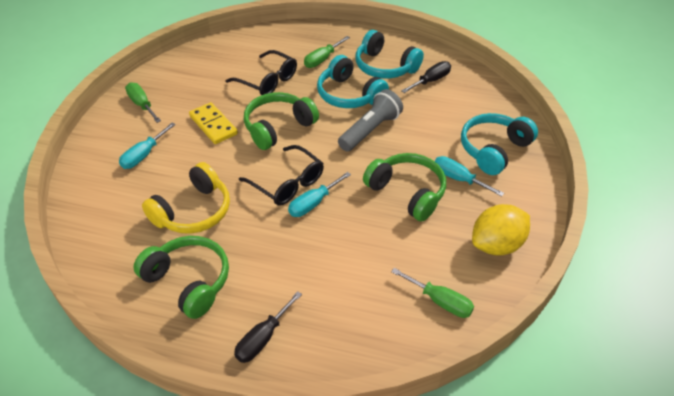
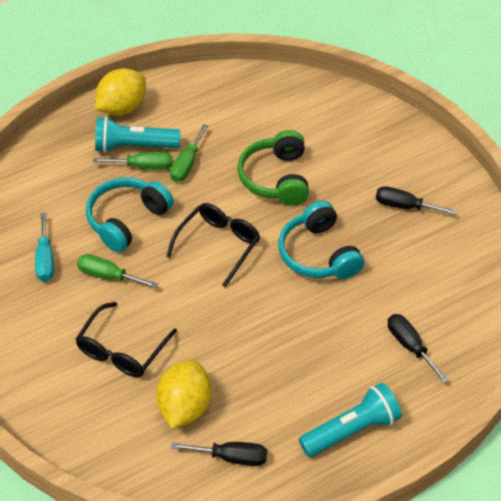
black screwdriver: [234,291,302,363] [401,61,451,93] = 2 -> [171,442,267,466] [376,186,457,215] [388,314,449,383] = 3
green headphones: [134,236,229,319] [244,92,319,150] [363,153,446,221] = 3 -> [237,130,309,206] = 1
grey flashlight: [338,89,403,151] = 1 -> none = 0
turquoise flashlight: none = 0 -> [95,117,180,153] [299,383,402,457] = 2
turquoise headphones: [317,55,389,108] [356,30,424,78] [461,113,538,175] = 3 -> [86,177,174,252] [278,201,364,279] = 2
turquoise screwdriver: [119,122,176,169] [288,172,351,217] [435,156,504,197] = 3 -> [35,213,54,281] = 1
yellow domino: [189,102,238,144] = 1 -> none = 0
yellow headphones: [142,162,230,234] = 1 -> none = 0
yellow lemon: [472,204,530,256] = 1 -> [95,68,146,116] [156,360,212,429] = 2

